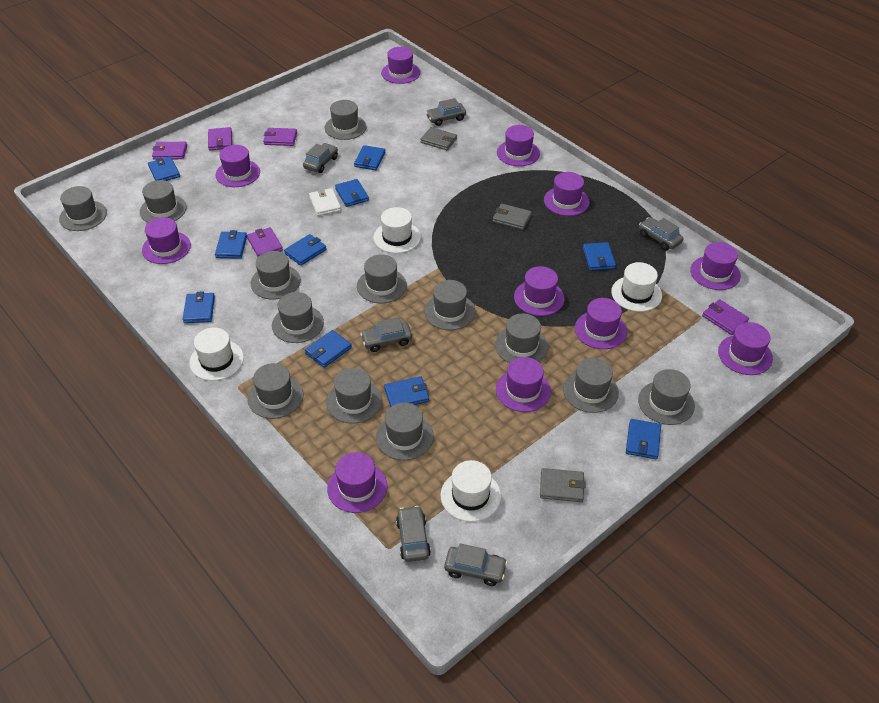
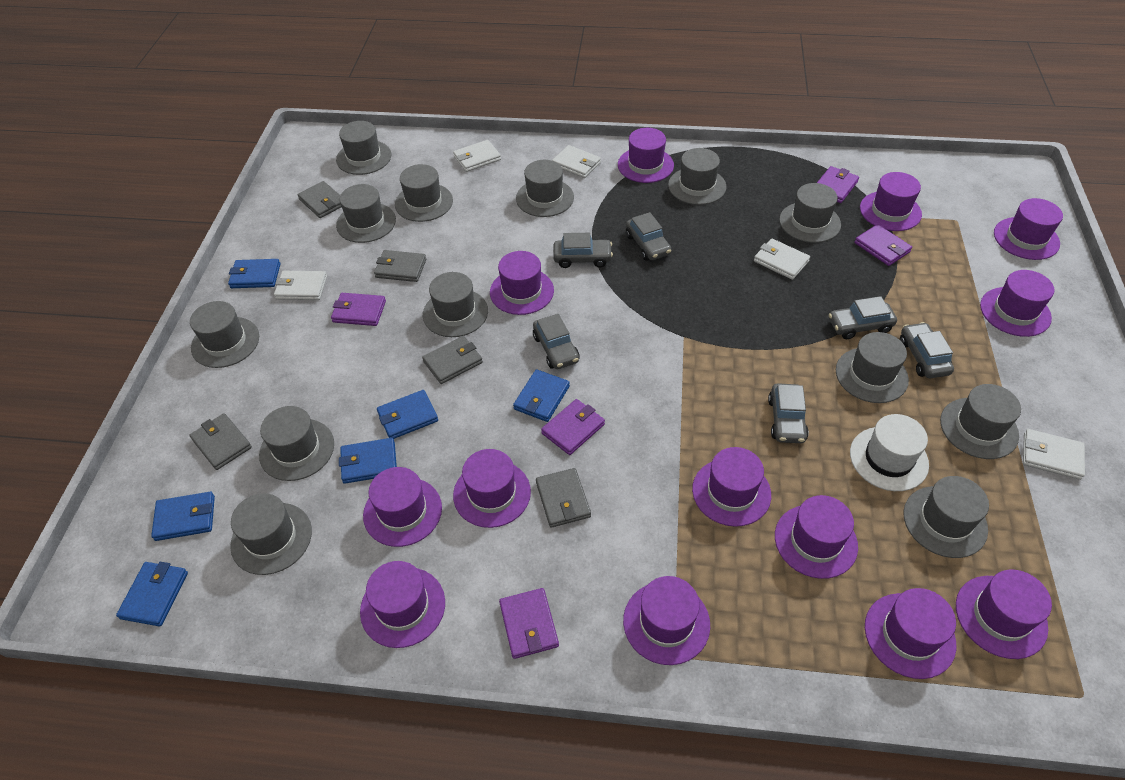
blue wallet: [148,156,180,181] [183,291,215,323] [215,230,247,259] [284,234,327,266] [305,330,352,368] [335,179,369,207] [354,145,386,170] [384,376,429,407] [583,242,616,271] [626,419,661,459] = 10 -> [116,562,188,627] [151,492,215,541] [228,259,280,288] [339,438,397,484] [377,390,438,439] [513,369,570,422] = 6
grey wallet: [421,127,457,150] [493,204,532,230] [540,468,585,502] = 3 -> [189,413,252,470] [297,181,341,218] [374,250,426,282] [422,336,483,384] [536,468,591,528] = 5
purple hat: [142,217,191,264] [216,145,260,187] [327,452,387,513] [381,47,420,84] [496,357,551,412] [497,125,540,166] [514,266,565,316] [544,172,590,216] [575,298,627,349] [690,242,741,290] [718,322,773,375] = 11 -> [360,561,445,648] [363,467,442,547] [453,449,531,528] [490,251,554,315] [618,128,674,183] [623,576,710,665] [692,447,771,527] [775,495,858,579] [860,172,922,231] [865,588,956,679] [956,569,1052,659] [980,270,1055,337] [994,198,1063,260] = 13
white hat: [189,327,244,381] [373,207,421,253] [440,460,501,522] [611,262,662,312] = 4 -> [850,414,929,491] = 1
white wallet: [309,188,341,216] = 1 -> [274,271,327,300] [453,140,501,172] [552,145,601,178] [754,238,810,280] [1023,429,1085,480] = 5

